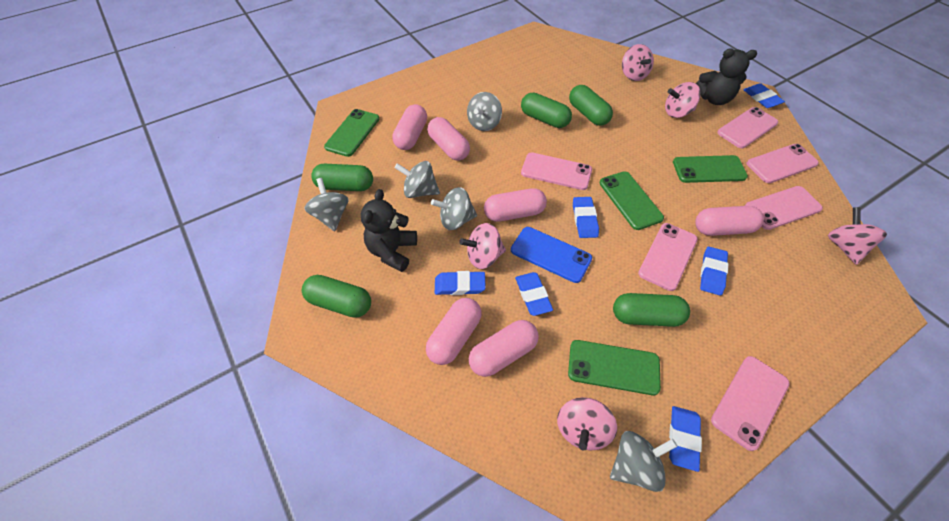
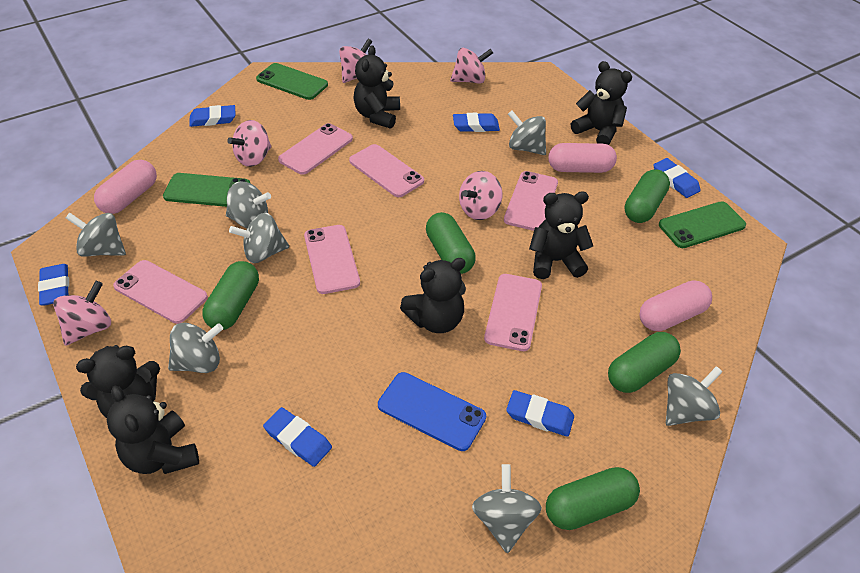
black teddy bear: [361,189,417,272] [696,48,757,105] = 2 -> [76,345,160,418] [107,386,199,474] [353,45,400,129] [400,258,466,333] [529,191,593,279] [571,61,632,145] = 6
green phone: [324,109,379,157] [568,340,661,395] [600,171,664,230] [673,155,748,183] = 4 -> [163,173,250,207] [256,63,328,100] [659,201,746,248] = 3
grey spinning top: [304,178,349,231] [394,161,440,198] [431,187,477,230] [467,92,502,131] [610,431,677,492] = 5 -> [66,213,126,257] [168,323,223,373] [226,182,271,228] [229,213,289,263] [472,464,542,553] [508,111,546,155] [666,366,723,426] = 7
pink capsule: [392,104,427,150] [426,298,482,365] [427,117,470,161] [469,320,539,377] [484,188,547,222] [695,206,764,236] = 6 -> [94,160,157,214] [548,143,617,173] [639,281,712,331] = 3

